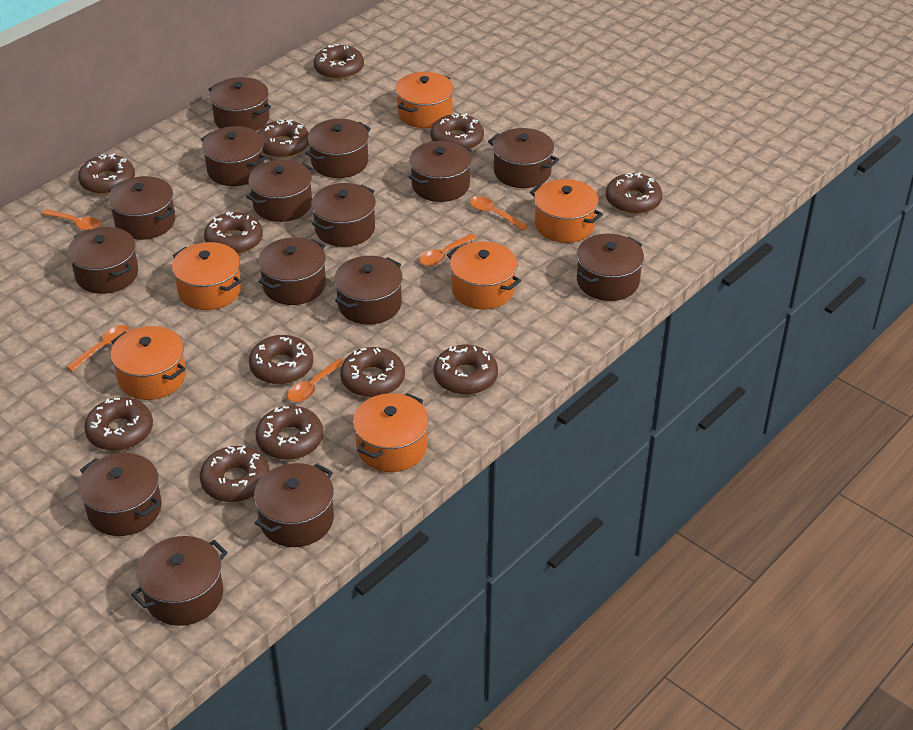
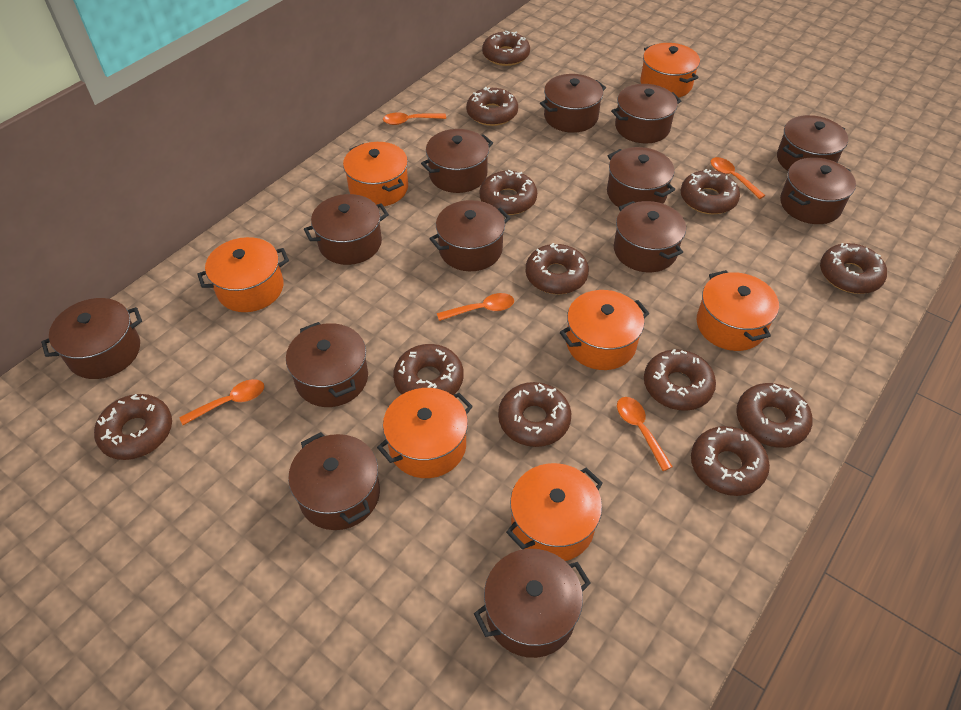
brown pot: [68,227,138,294] [78,453,162,536] [108,176,175,240] [131,536,228,626] [201,126,267,186] [208,77,271,131] [246,160,314,222] [254,463,334,547] [258,237,326,305] [305,119,371,178] [311,183,376,247] [334,256,403,325] [409,141,472,202] [488,128,559,188] [577,234,644,301] = 15 -> [41,298,142,379] [286,322,368,407] [288,432,380,530] [304,194,389,265] [421,129,493,193] [429,200,510,271] [474,549,591,658] [540,74,606,133] [607,147,675,207] [611,84,681,143] [614,201,686,272] [777,115,848,171] [780,157,856,224] = 13
orange pot: [111,326,186,400] [172,242,241,310] [353,393,429,472] [395,72,454,128] [447,242,521,309] [530,179,603,243] = 6 -> [197,237,289,312] [343,142,408,206] [377,388,473,478] [506,463,603,561] [560,290,650,370] [640,43,700,97] [697,270,779,351] = 7

